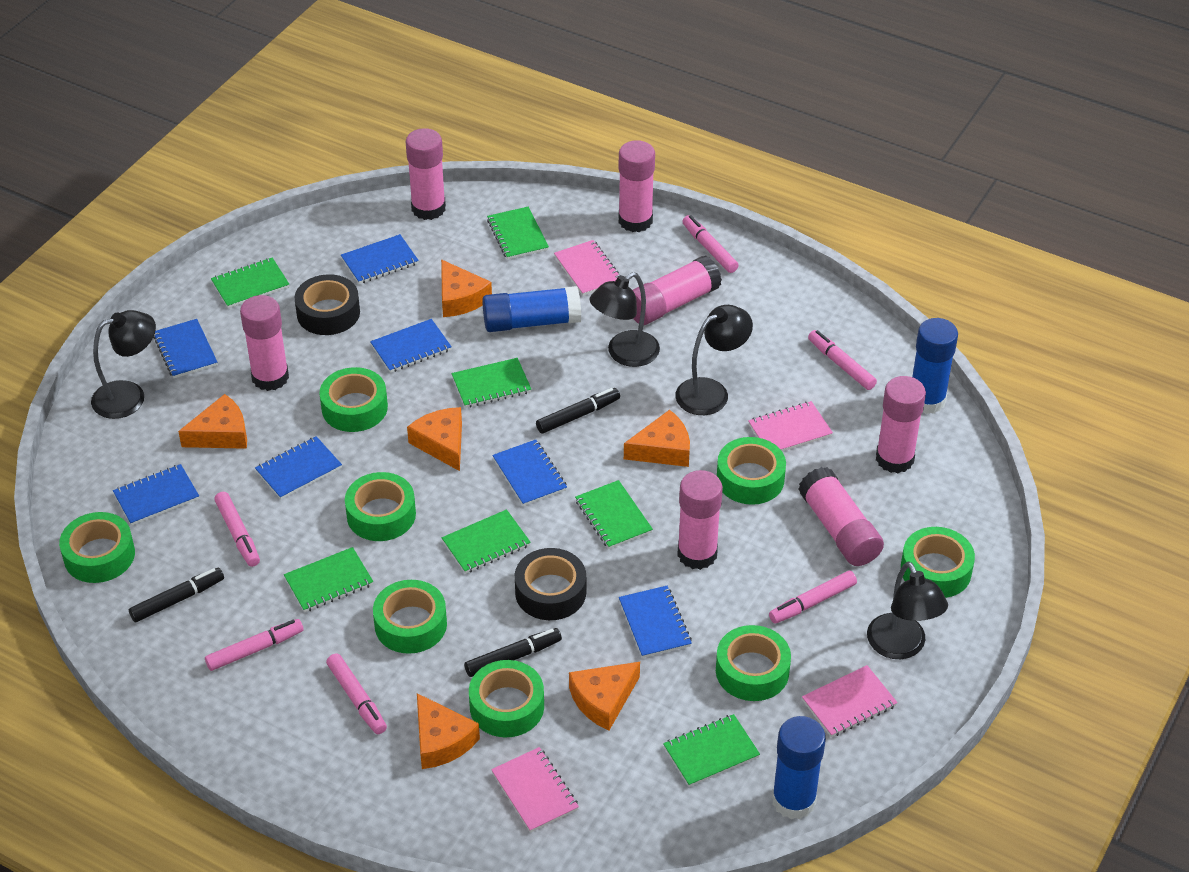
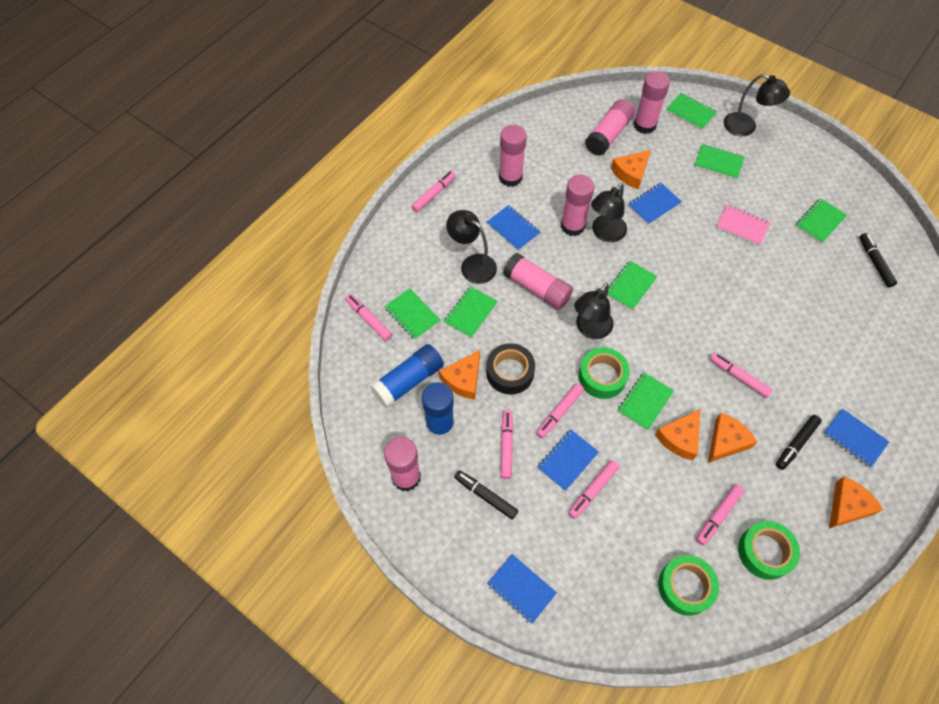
black tape: [295,274,360,335] [515,548,586,620] = 2 -> [486,343,535,395] = 1
blue glue stick: [482,286,581,332] [772,716,826,819] [912,318,958,414] = 3 -> [370,344,444,408] [422,382,454,439] = 2
blue notebook: [113,464,199,526] [153,319,217,378] [255,436,342,499] [341,234,419,284] [370,319,452,373] [492,439,567,506] [619,586,692,658] = 7 -> [487,205,541,251] [487,554,557,624] [537,429,599,491] [628,183,682,225] [823,409,889,468] = 5
green tape: [59,512,135,583] [320,367,388,432] [345,472,416,541] [373,580,447,654] [469,660,544,737] [716,625,791,701] [717,437,786,505] [901,527,975,598] = 8 -> [578,347,630,399] [658,555,719,616] [738,521,800,580] = 3
orange cheese: [178,394,247,449] [407,407,462,471] [417,693,480,769] [441,259,492,317] [569,662,640,730] [624,410,690,467] = 6 -> [439,350,480,400] [611,150,651,189] [655,409,700,460] [708,413,757,463] [829,477,884,529] = 5
pink glue stick: [240,295,289,391] [406,128,446,220] [619,140,655,232] [633,256,722,325] [677,470,723,570] [798,467,884,566] [876,376,926,473] = 7 -> [384,437,421,491] [499,125,527,187] [503,253,573,310] [561,175,595,236] [585,99,635,156] [634,71,670,134] = 6
pink marker: [205,619,304,671] [214,492,260,567] [326,653,387,734] [682,215,739,273] [769,570,857,624] [808,330,877,390] = 6 -> [345,294,393,341] [411,171,456,212] [500,410,513,479] [536,384,584,438] [568,460,619,519] [696,484,744,546] [710,352,773,398] = 7
pink notebook: [491,747,579,833] [554,240,620,296] [748,401,833,451] [802,665,898,737] = 4 -> [716,205,771,246] = 1

